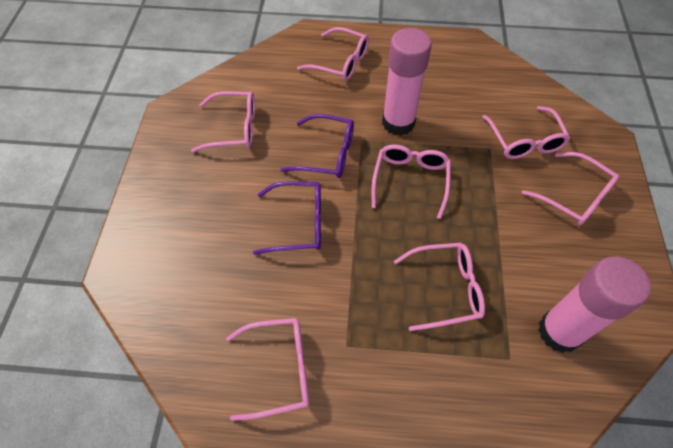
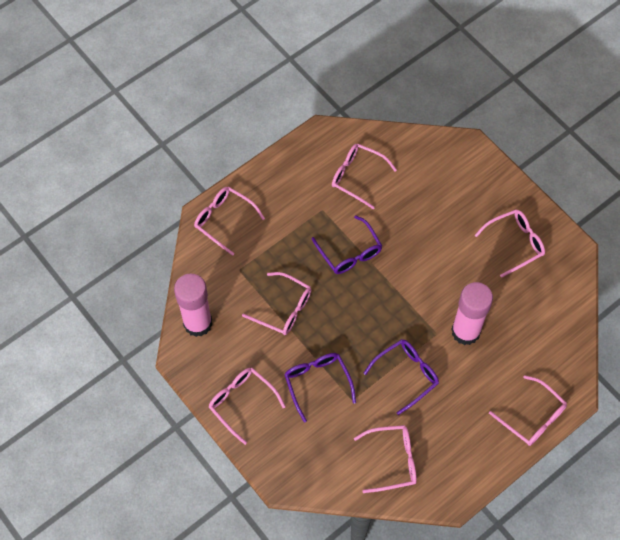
purple glasses: [253,181,321,255] [281,114,354,178] = 2 -> [284,353,356,423] [312,215,382,274] [363,339,439,415] = 3

